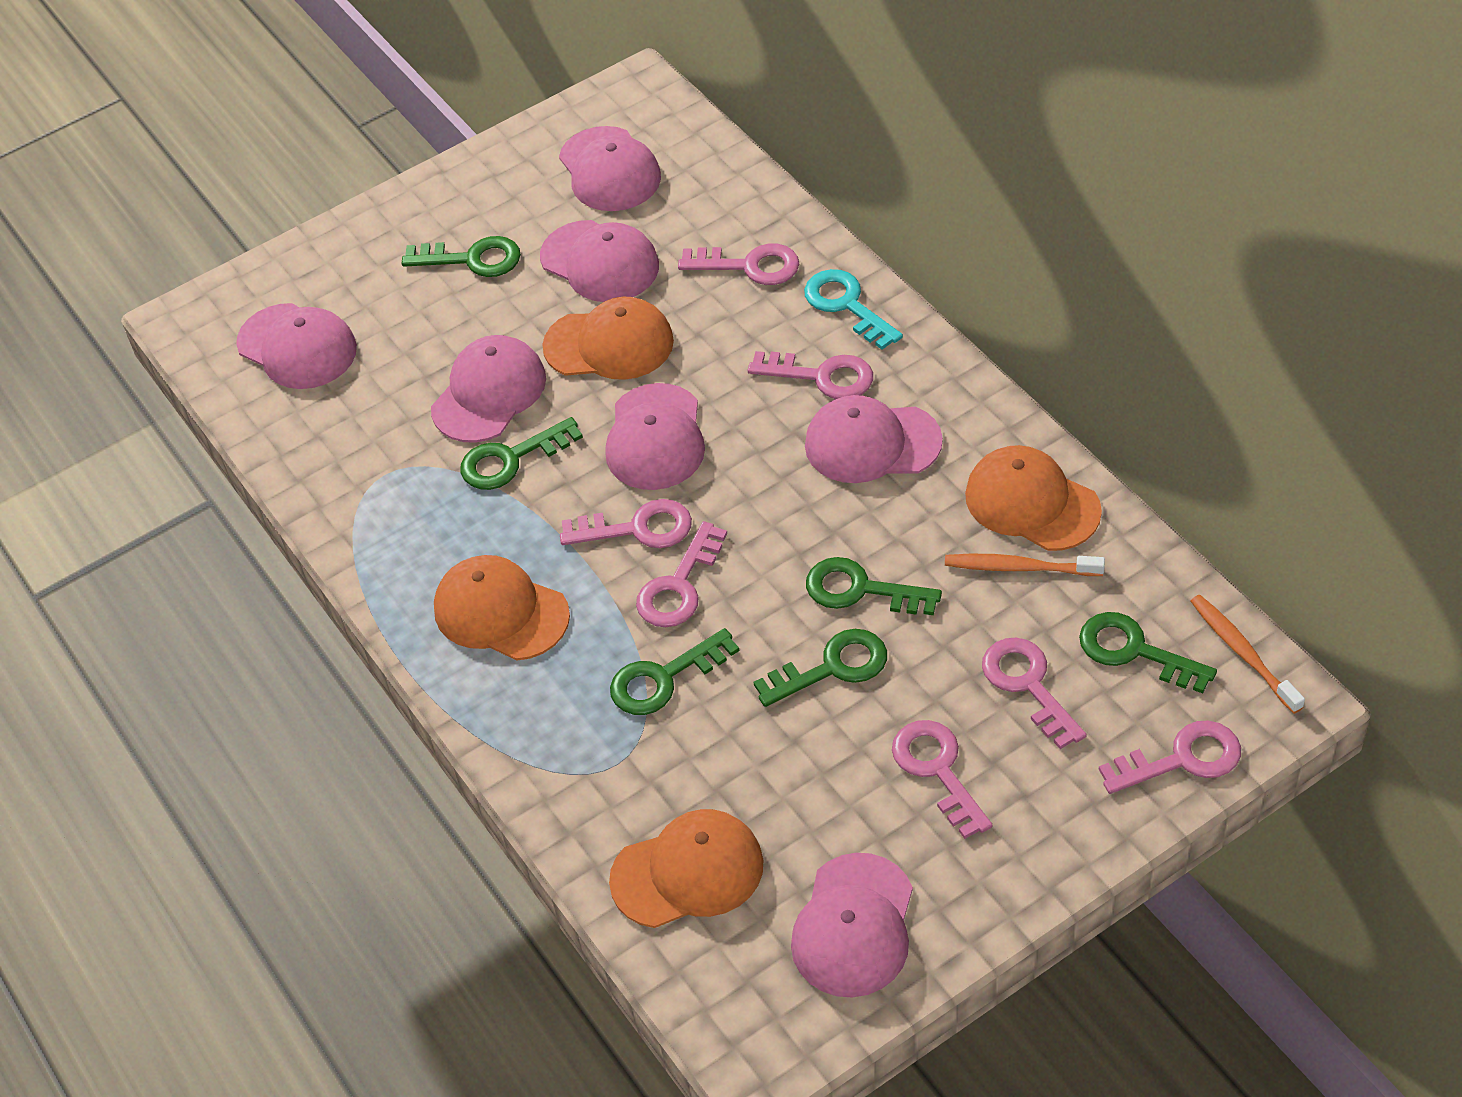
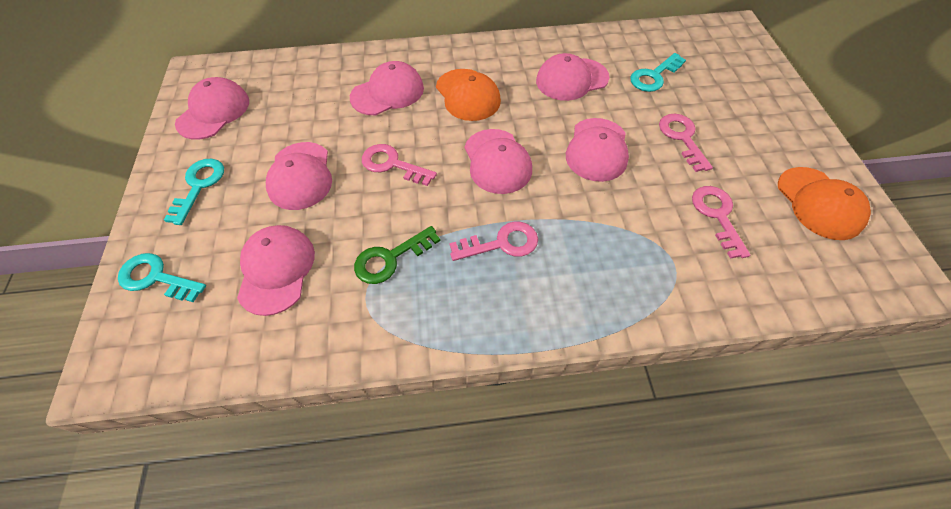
green key: [402,236,521,277] [460,417,583,490] [610,628,739,715] [753,629,887,707] [806,557,942,615] [1079,612,1217,693] = 6 -> [354,226,440,284] = 1
orange cap: [434,555,570,661] [542,297,674,380] [609,809,763,928] [965,445,1102,551] = 4 -> [436,69,501,121] [778,167,871,240] = 2
orange toothbrush: [945,554,1105,576] [1191,595,1305,714] = 2 -> none = 0
pink key: [560,499,692,548] [636,521,727,627] [678,244,799,285] [748,351,873,399] [892,720,992,839] [982,638,1087,749] [1099,720,1241,794] = 7 -> [362,144,437,186] [449,221,538,261] [659,114,713,172] [692,186,750,259] = 4
turquoise key: [804,269,903,350] = 1 -> [118,253,206,302] [164,159,224,225] [630,53,686,92] = 3

